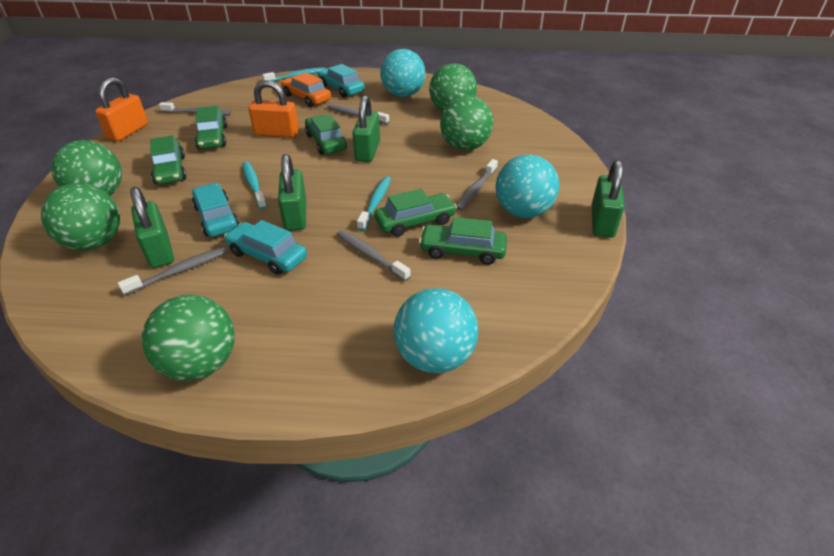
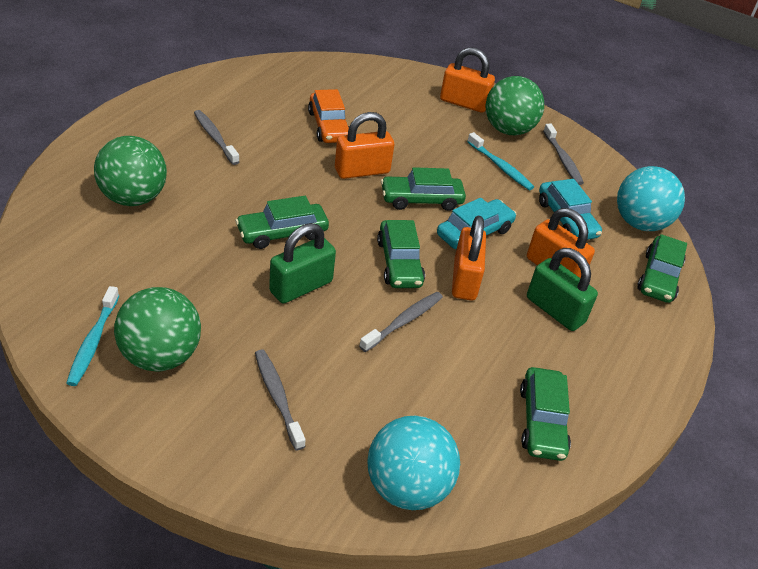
green ball: [41,183,120,250] [51,140,122,196] [142,295,235,381] [429,63,477,111] [440,95,493,150] = 5 -> [94,136,167,206] [114,287,201,372] [486,76,544,135] = 3
green padlock: [130,187,174,268] [278,154,306,231] [352,95,380,162] [591,160,625,238] = 4 -> [269,223,336,304] [527,248,598,331] = 2
grey toothbrush: [118,247,227,295] [159,102,231,115] [327,104,389,124] [337,230,411,281] [456,159,498,210] = 5 -> [194,110,239,165] [255,349,306,450] [359,292,443,352] [543,124,584,185] = 4
orange padlock: [95,77,148,141] [248,80,299,138] = 2 -> [335,112,395,179] [440,47,495,113] [452,216,486,301] [527,208,595,278] = 4
turquoise ball: [380,49,426,97] [394,288,478,373] [495,155,559,218] = 3 -> [367,416,460,510] [617,166,685,231] = 2
turquoise car: [192,183,239,237] [224,220,307,275] [318,64,365,98] = 3 -> [437,198,516,249] [539,179,602,240] = 2
turquoise toothbrush: [242,162,267,209] [262,67,325,81] [357,176,391,231] = 3 -> [66,286,119,386] [467,132,534,190] = 2

